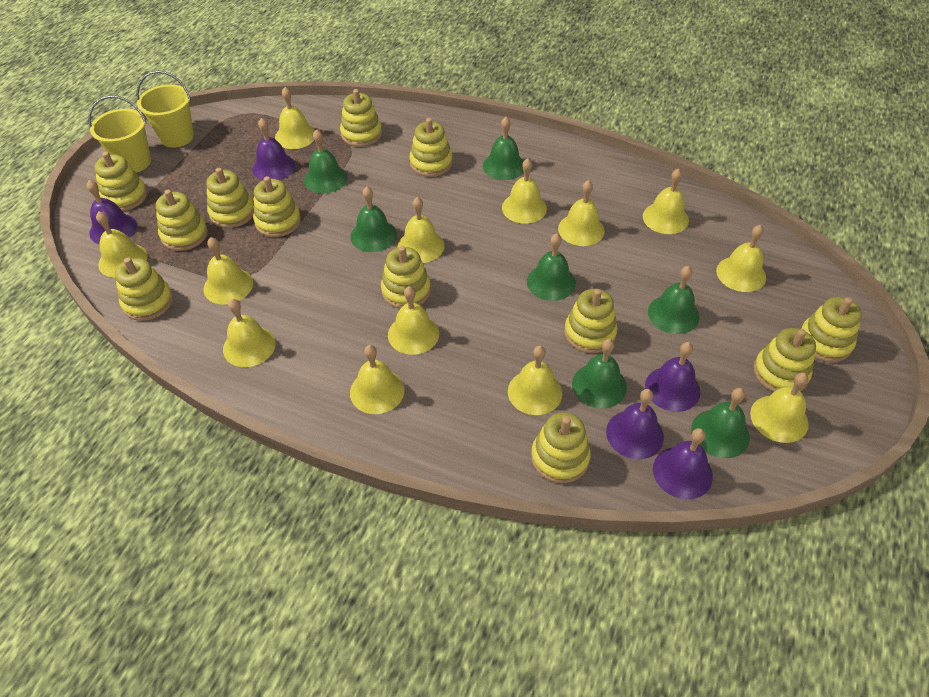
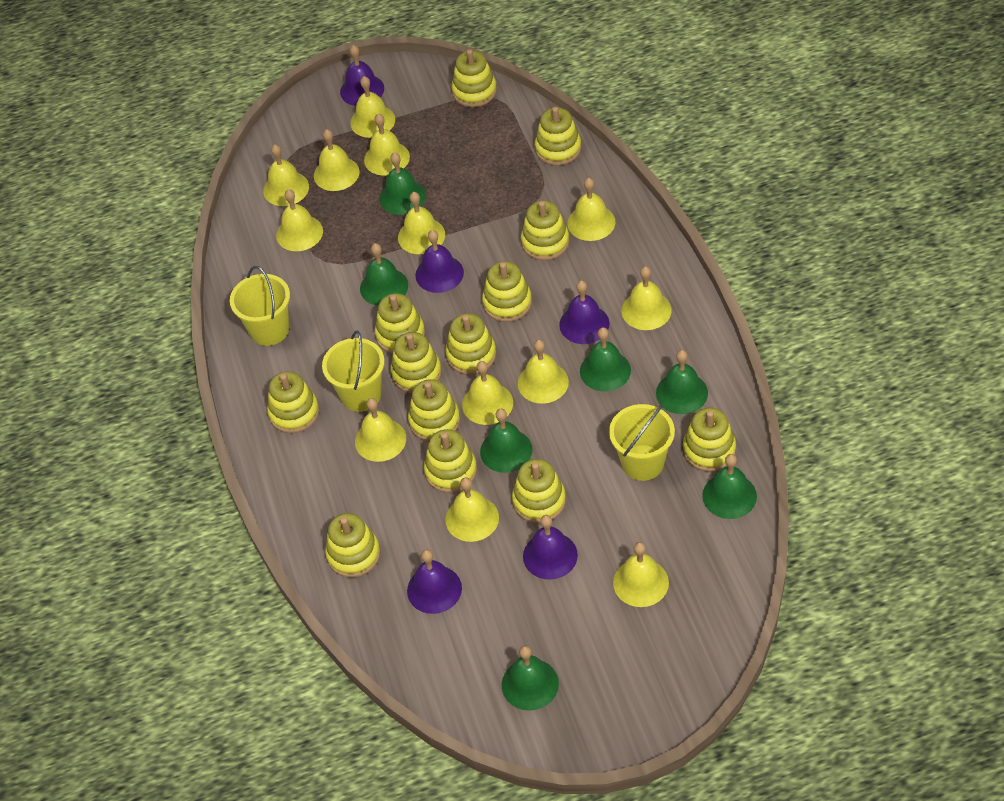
yellow bucket: [88,95,151,173] [136,71,194,148] = 2 -> [230,266,290,346] [322,331,384,412] [609,404,675,481] = 3
yellow stacking toy: [95,152,147,211] [115,258,173,321] [156,190,208,251] [206,168,254,228] [253,176,301,237] [340,89,382,147] [381,246,431,309] [409,118,453,177] [531,412,591,483] [564,289,617,353] [753,328,816,392] [801,297,862,362] = 12 -> [267,371,319,433] [325,513,380,578] [375,293,425,354] [390,332,442,393] [408,379,460,441] [424,429,477,493] [445,313,496,375] [451,49,497,107] [482,261,532,322] [512,459,566,523] [521,201,569,260] [535,107,581,166] [683,408,736,472] = 13

